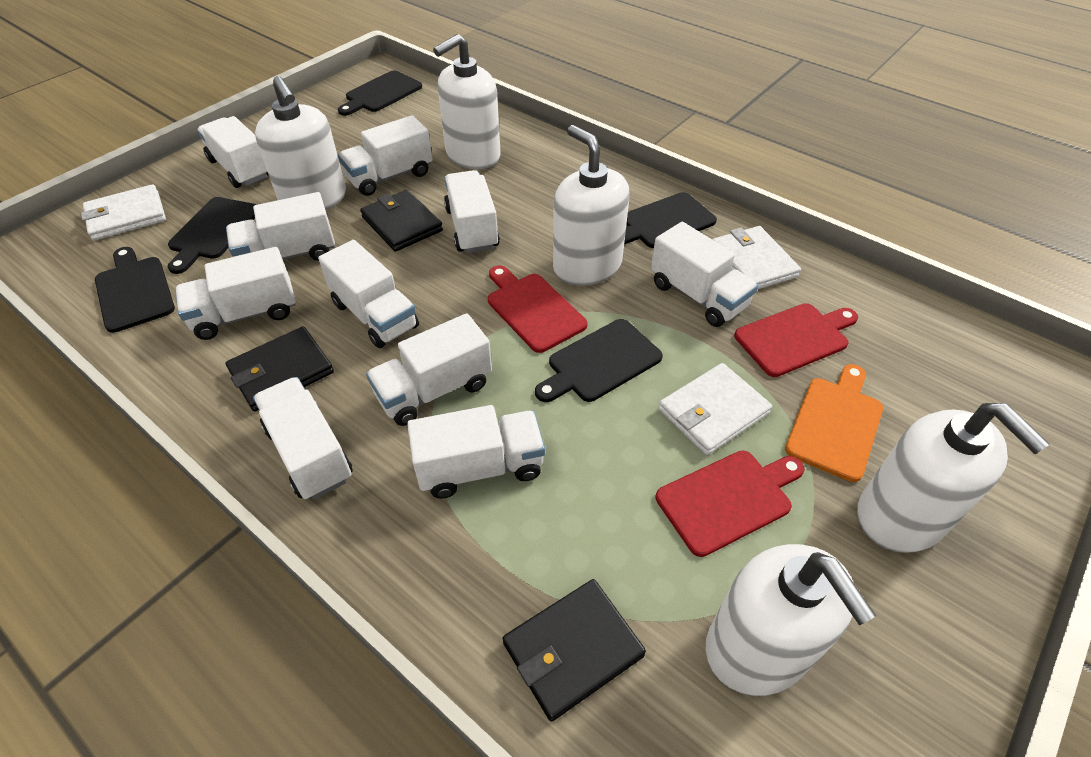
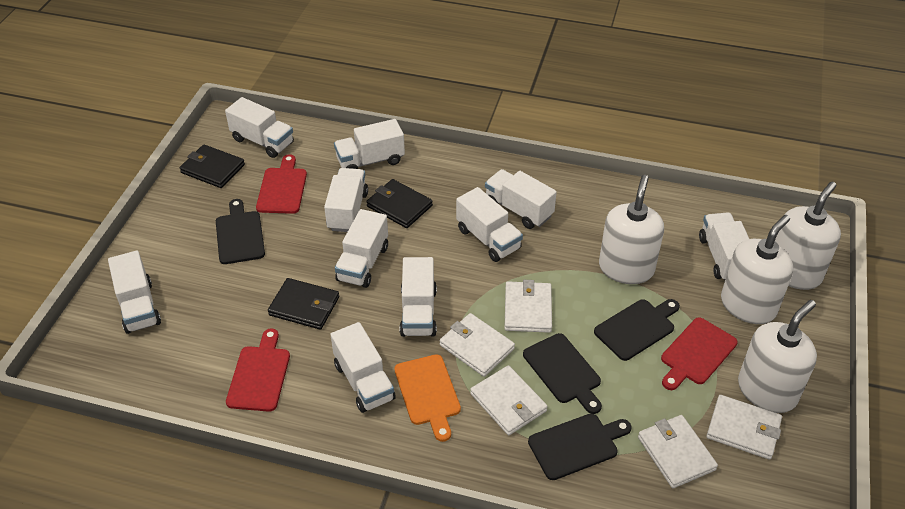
black cutting board: [95,247,175,333] [168,197,257,274] [338,70,422,116] [535,319,663,402] [624,192,717,248] = 5 -> [216,199,265,264] [523,333,602,414] [528,414,632,480] [594,299,680,361] = 4
white soap dispenser: [255,76,346,210] [433,34,501,170] [553,125,630,286] [705,544,876,696] [857,403,1050,553] = 5 -> [599,175,664,284] [721,215,793,324] [738,300,817,413] [775,182,841,290] = 4
white wallet: [81,184,166,241] [659,363,772,455] [712,226,801,290] = 3 -> [440,313,515,377] [470,365,548,435] [505,280,552,333] [638,415,718,488] [706,395,782,460] = 5

